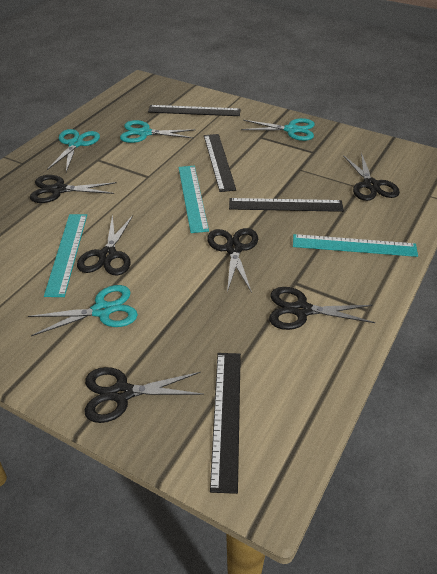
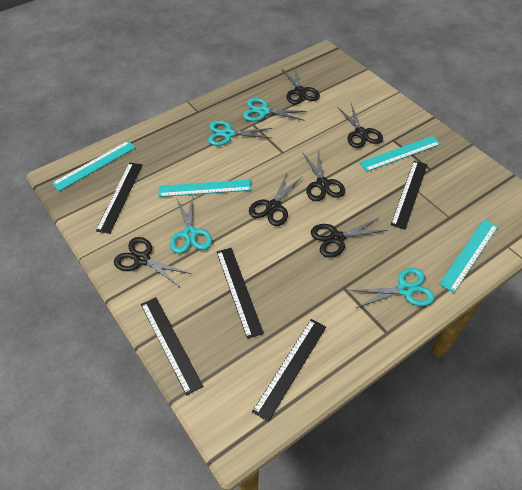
black ruler: [148,105,241,116] [204,134,236,192] [210,353,241,494] [229,198,344,212] = 4 -> [96,163,142,234] [141,297,203,395] [217,248,264,339] [252,319,326,422] [391,161,427,230] = 5
turquoise ruler: [44,214,87,297] [178,166,209,233] [293,234,418,257] = 3 -> [52,141,136,191] [158,180,251,197] [359,136,440,172] [439,219,498,293] = 4

